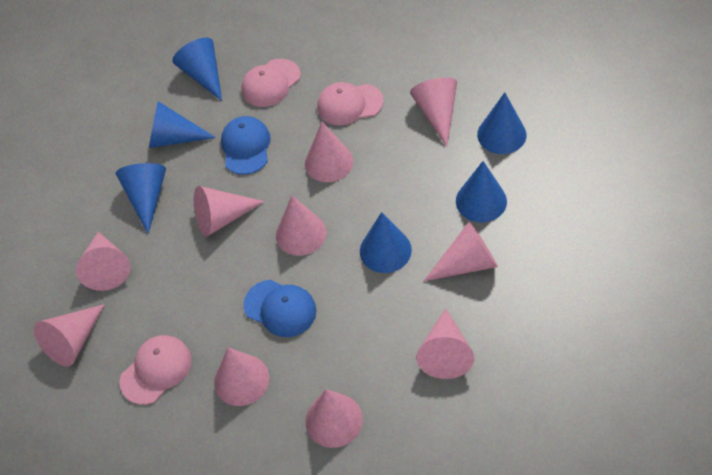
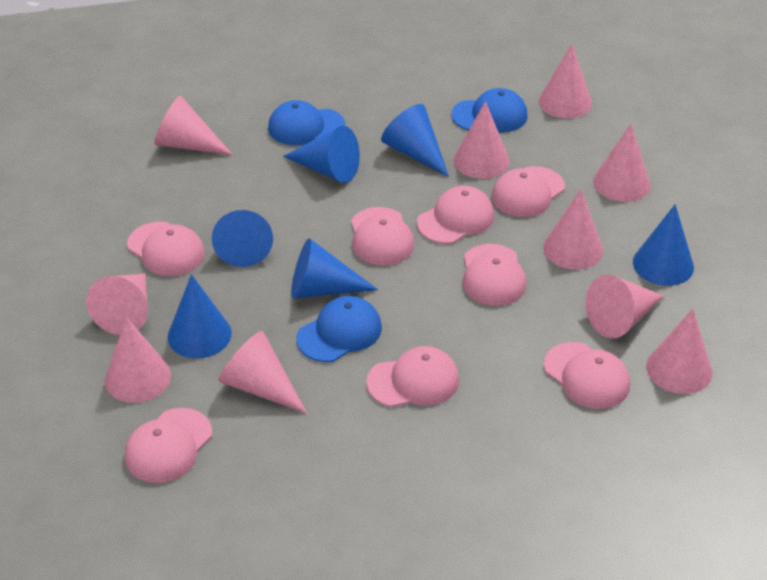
blue cap: [221,116,271,175] [243,280,317,337] = 2 -> [268,100,345,145] [296,296,382,362] [451,88,528,132] = 3
pink cap: [120,335,192,405] [241,59,301,107] [317,82,384,125] = 3 -> [125,408,212,483] [127,222,205,276] [351,207,414,266] [366,346,459,407] [417,186,494,244] [463,244,526,306] [492,166,565,217] [544,342,630,409] = 8

